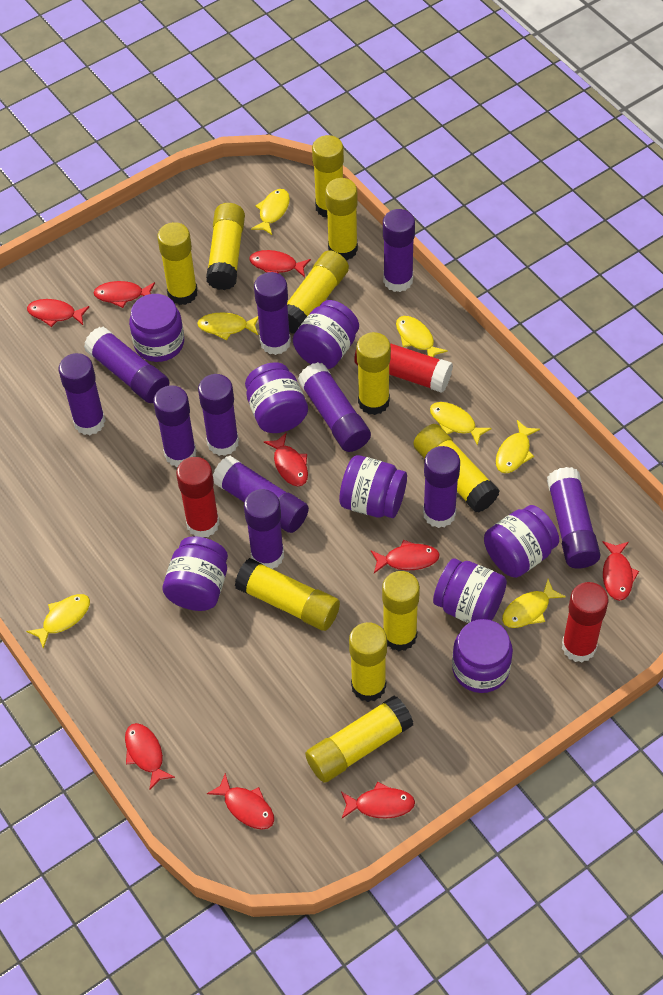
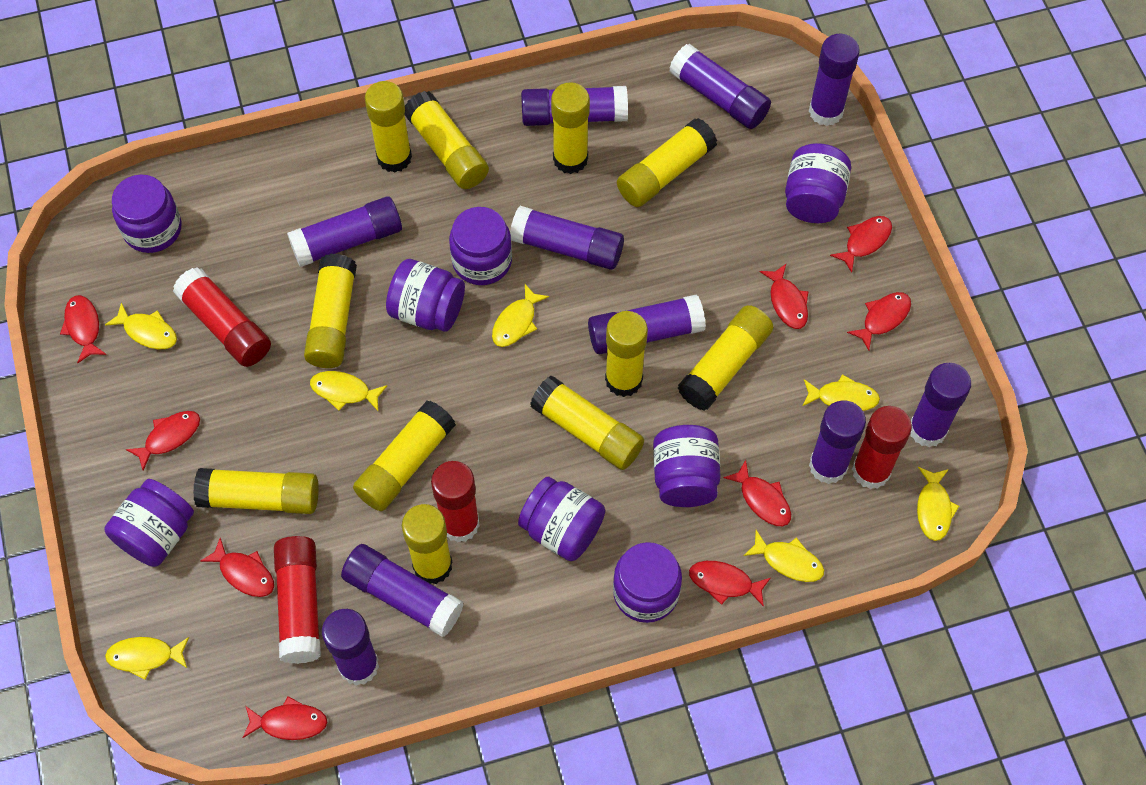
purple glue stick: [59,353,105,435] [84,326,169,403] [153,385,196,467] [198,374,239,456] [213,456,309,533] [244,489,284,569] [254,272,291,355] [298,362,371,452] [383,209,415,292] [423,446,460,528] [547,467,601,569] = 11 -> [287,196,402,267] [322,609,379,686] [341,544,463,637] [510,206,624,270] [521,86,628,126] [588,294,706,354] [669,44,771,129] [809,34,860,126] [809,400,866,484] [911,363,971,447] = 10
red glue stick: [176,457,220,537] [354,343,453,393] [562,582,609,662] = 3 -> [173,267,271,367] [274,536,321,664] [431,461,480,542] [852,406,912,489] = 4

